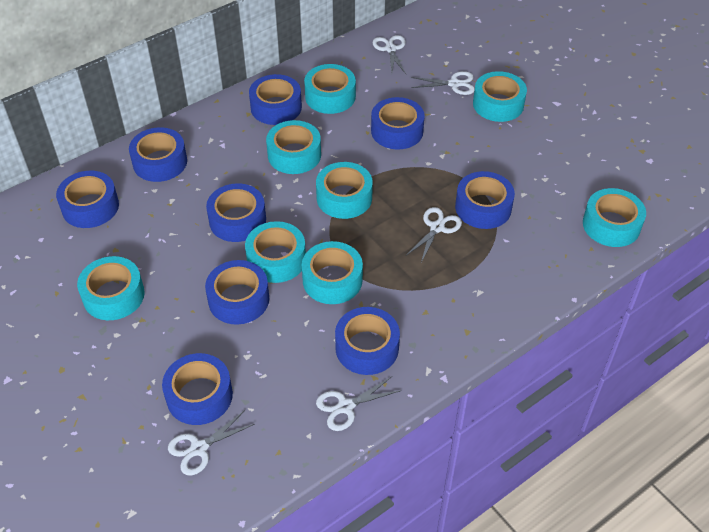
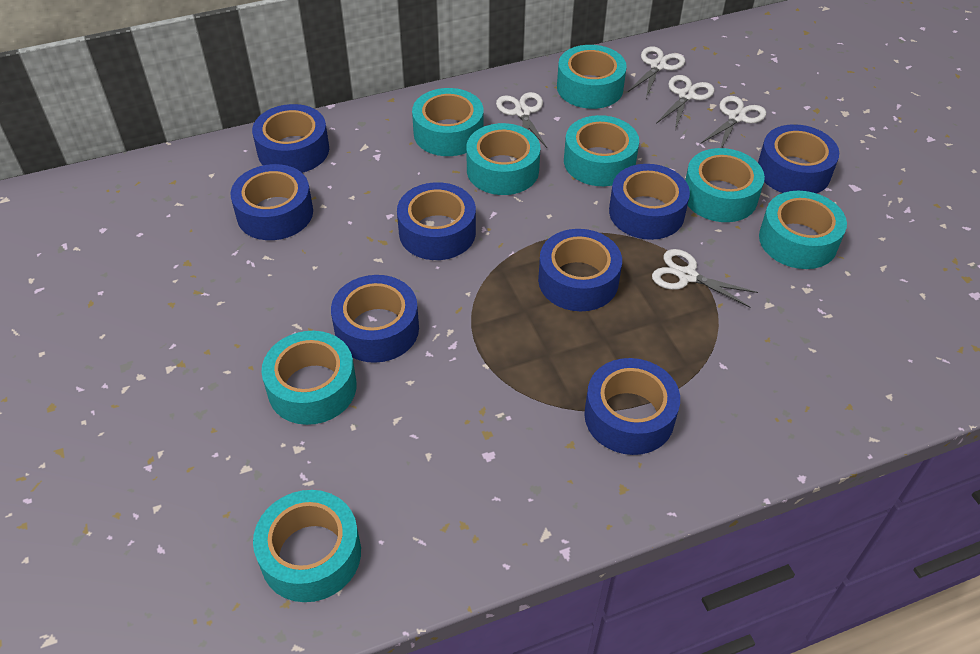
blue tape: [56,171,119,228] [129,127,187,182] [162,353,233,425] [205,260,269,325] [206,184,266,242] [249,74,302,125] [335,307,400,375] [371,97,425,150] [455,171,515,229] = 9 -> [231,164,313,240] [252,104,329,173] [331,275,419,363] [397,182,476,260] [538,229,622,311] [584,358,680,455] [609,164,690,240] [758,124,839,194] = 8

